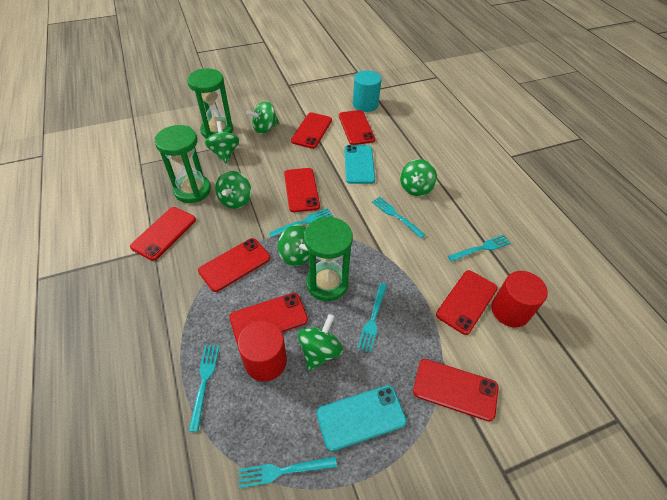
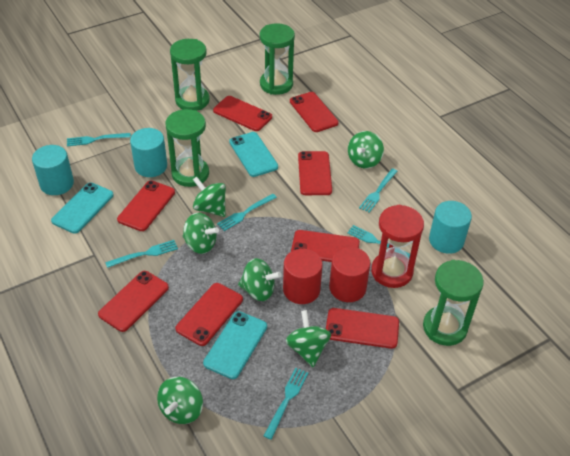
green hourglass: [154,125,211,203] [187,69,233,139] [304,216,353,301] = 3 -> [165,109,209,187] [170,39,210,111] [260,23,295,95] [423,260,484,346] = 4
red hourglass: none = 0 -> [371,205,424,288] = 1
turquoise cylinder: [353,70,382,112] = 1 -> [32,145,74,195] [130,128,167,177] [429,201,472,254] = 3
turquoise phone: [317,385,407,451] [344,145,375,184] = 2 -> [51,182,114,234] [203,311,267,379] [229,132,278,177] = 3

